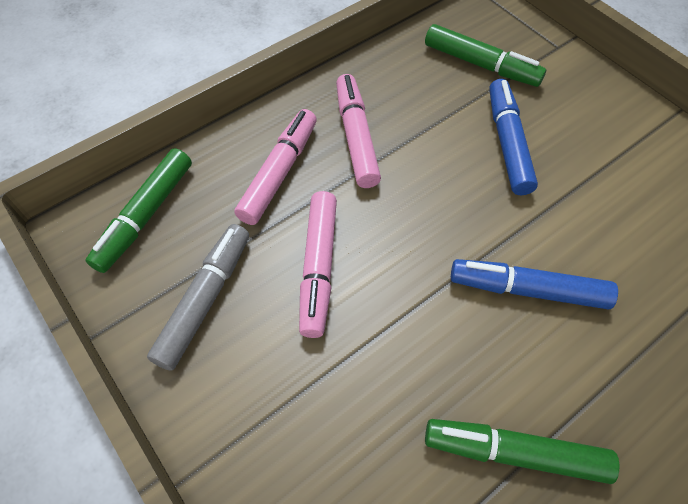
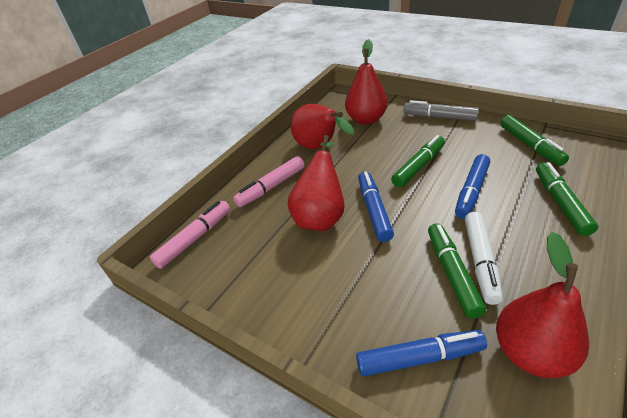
blue marker: [451,259,618,310] [489,79,538,195] = 2 -> [356,330,487,377] [358,171,394,242] [455,154,490,219] = 3
green marker: [85,148,192,273] [425,24,546,87] [425,419,619,484] = 3 -> [391,135,445,188] [428,223,486,319] [500,115,569,166] [536,162,598,236] = 4
pink marker: [234,109,317,225] [299,191,337,338] [336,74,381,188] = 3 -> [150,201,230,269] [233,156,305,207] = 2
red pear: none = 0 -> [287,135,345,231] [291,104,354,149] [345,39,388,125] [496,232,589,378] = 4
white marker: none = 0 -> [465,212,503,305] = 1

